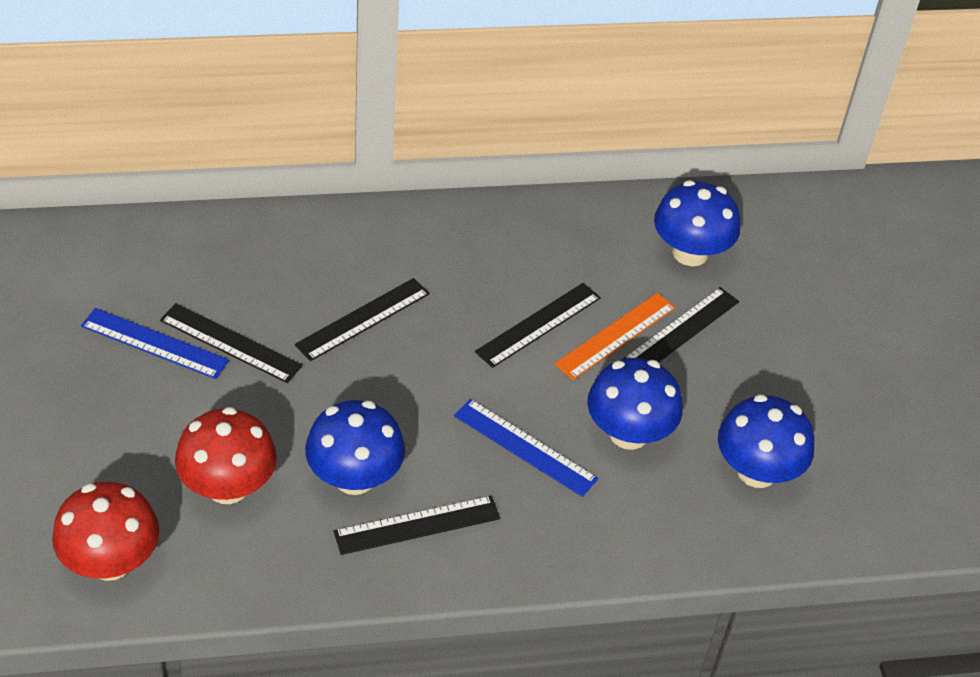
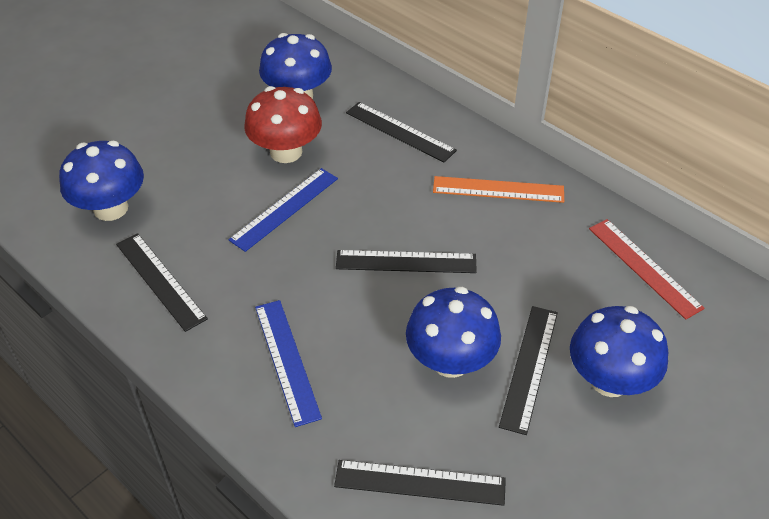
red mushroom: [52,482,160,581] [175,407,277,504] = 2 -> [244,86,322,163] = 1
red ruler: none = 0 -> [589,219,705,320] = 1

